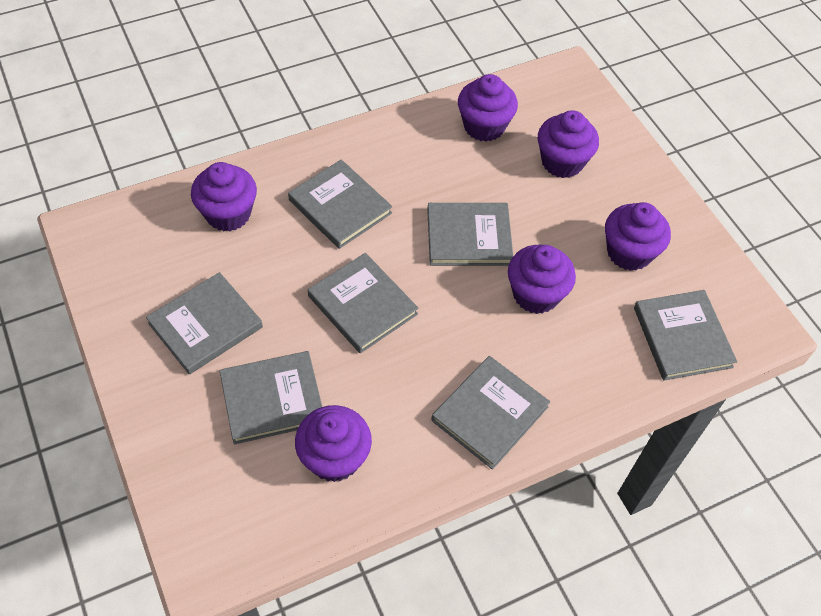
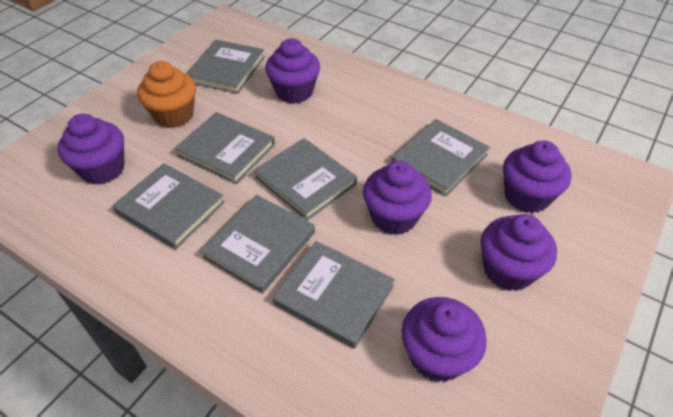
orange cupcake: none = 0 -> [137,61,196,128] = 1

